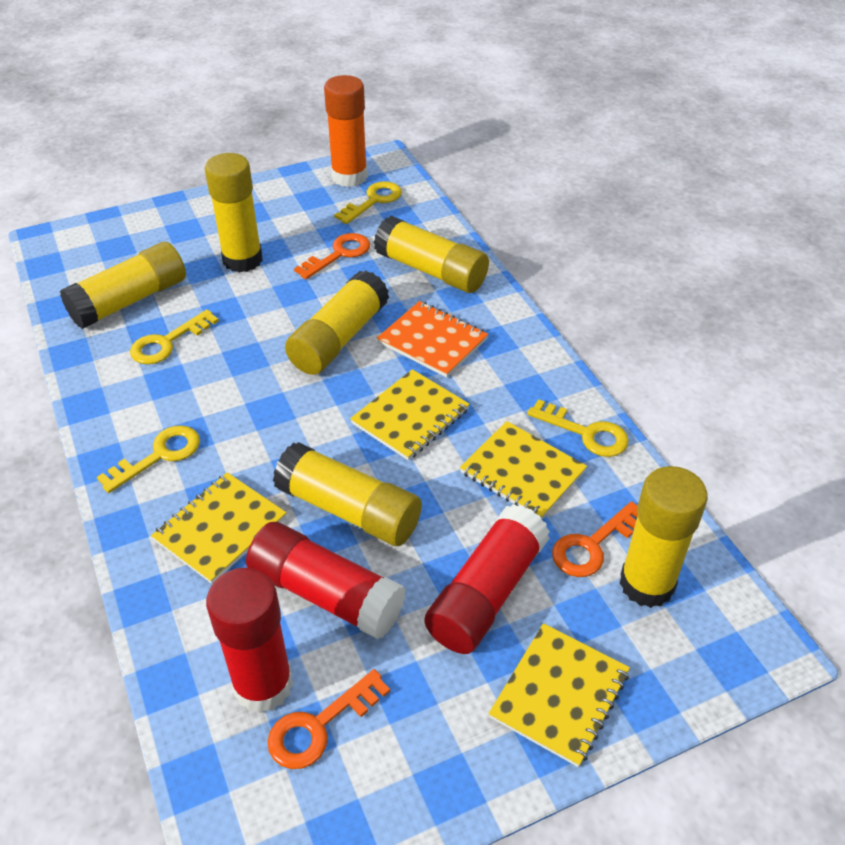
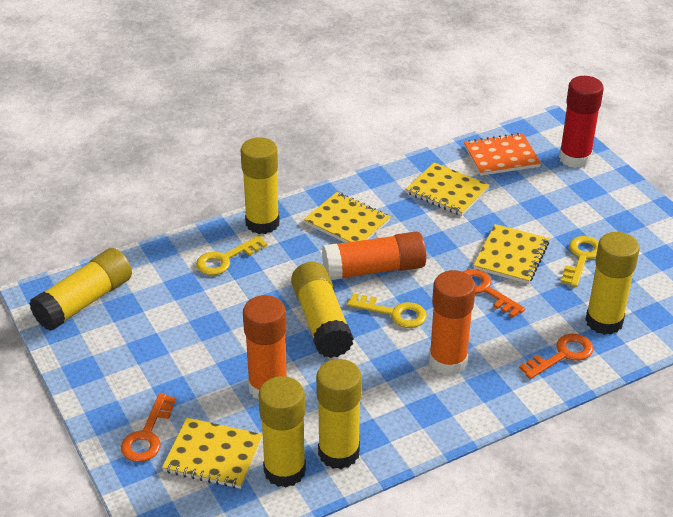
orange glue stick: [324,75,368,187] = 1 -> [243,295,287,400] [322,231,426,280] [429,270,476,376] = 3
red glue stick: [206,568,293,713] [246,522,406,639] [424,504,550,654] = 3 -> [559,76,604,168] = 1
yellow key: [97,425,200,493] [130,309,219,364] [334,181,402,224] [527,399,629,457] = 4 -> [196,235,268,275] [347,293,427,328] [561,236,599,287] = 3

